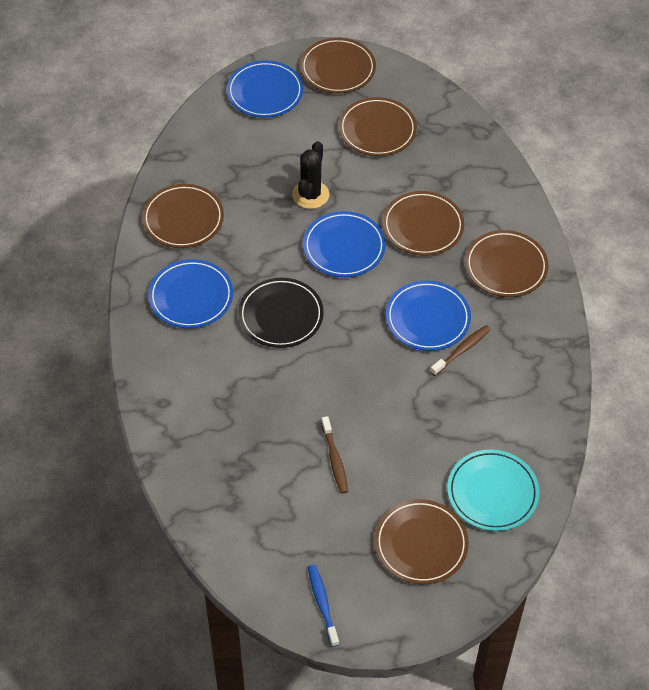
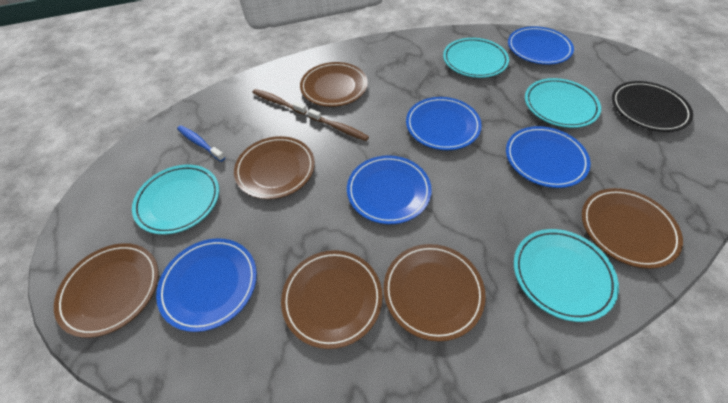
black cactus: [292,141,329,209] = 1 -> none = 0
blue plate: [148,259,233,328] [227,61,303,118] [303,211,386,277] [386,280,471,351] = 4 -> [156,238,257,332] [347,155,432,224] [406,97,482,150] [506,126,591,188] [508,26,574,65] = 5
turquoise plate: [447,449,539,531] = 1 -> [132,165,219,235] [443,38,509,78] [514,229,619,322] [525,78,601,128] = 4

